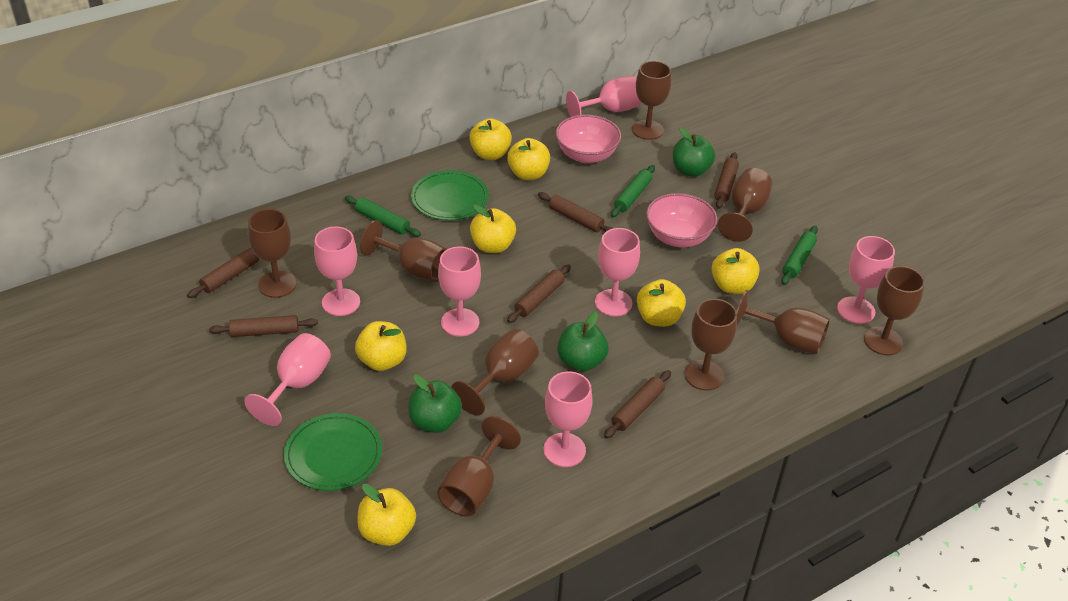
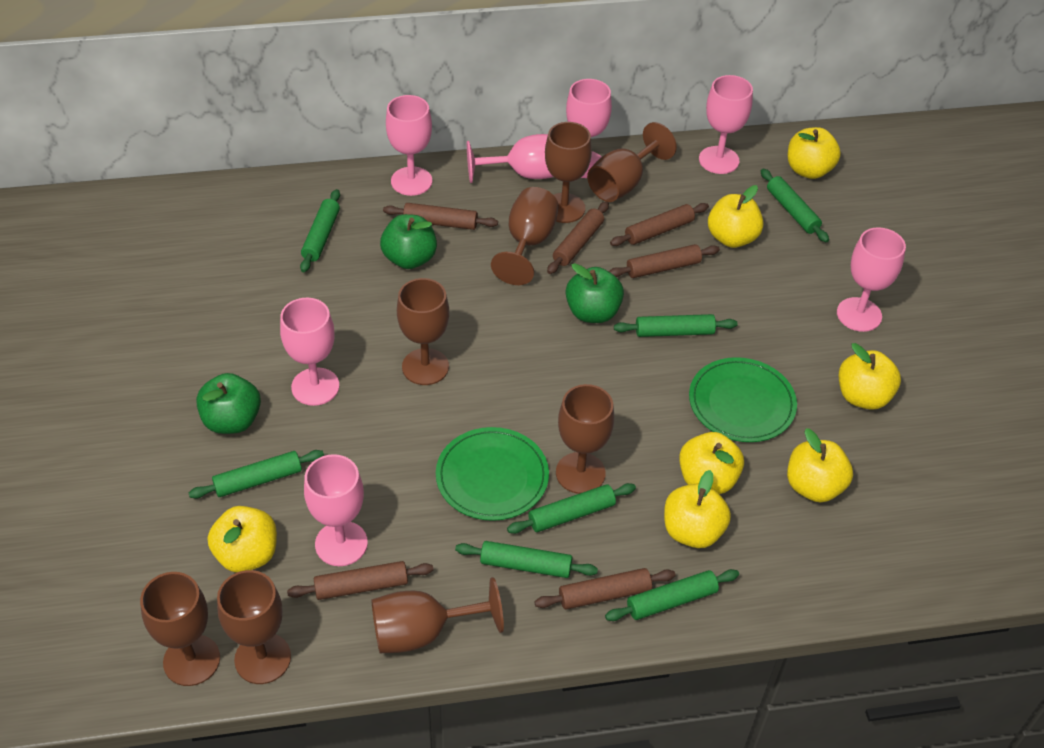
brown goblet: [248,209,296,298] [360,220,447,282] [438,416,521,517] [451,329,539,416] [632,61,671,140] [684,299,737,391] [718,168,772,242] [736,290,830,354] [864,266,925,355] = 9 -> [140,572,220,686] [217,570,291,684] [371,577,504,653] [397,278,449,385] [491,187,559,285] [545,122,592,223] [556,384,614,494] [587,122,677,202] = 8
green rolling pin: [345,196,421,237] [611,165,655,217] [781,226,818,285] = 3 -> [189,450,324,499] [300,189,340,272] [455,541,598,578] [507,483,636,534] [605,569,739,621] [614,314,737,337] [761,169,829,242] = 7
pink bowl: [556,115,621,164] [646,193,717,247] = 2 -> none = 0

